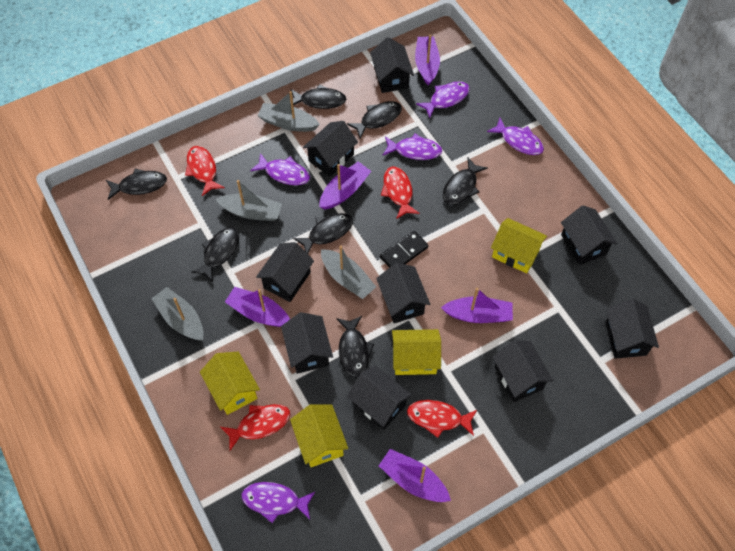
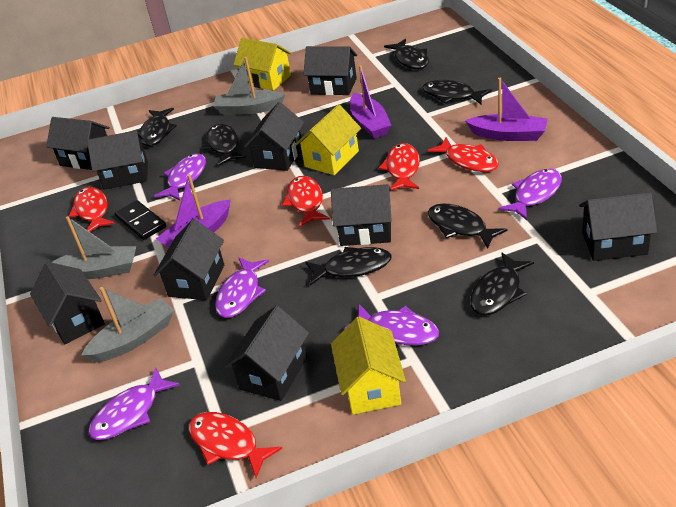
grey boat: [151,287,203,341] [215,180,282,221] [257,91,320,132] [321,245,376,299] = 4 -> [51,216,136,279] [81,287,174,362] [213,57,286,115] = 3
purple boat: [225,287,290,327] [319,161,371,210] [379,449,451,502] [415,35,440,86] [441,288,513,323] = 5 -> [156,174,231,248] [350,65,391,139] [465,78,548,141] = 3
red fish: [185,146,225,196] [221,404,290,451] [381,167,420,219] [407,400,477,438] = 4 -> [69,187,115,232] [189,412,282,478] [282,176,330,227] [379,143,420,191] [427,137,499,172] = 5
yellow house: [200,352,260,415] [290,404,348,467] [392,329,441,375] [491,218,547,273] = 4 -> [233,38,291,91] [295,104,361,175] [331,316,406,415] = 3

